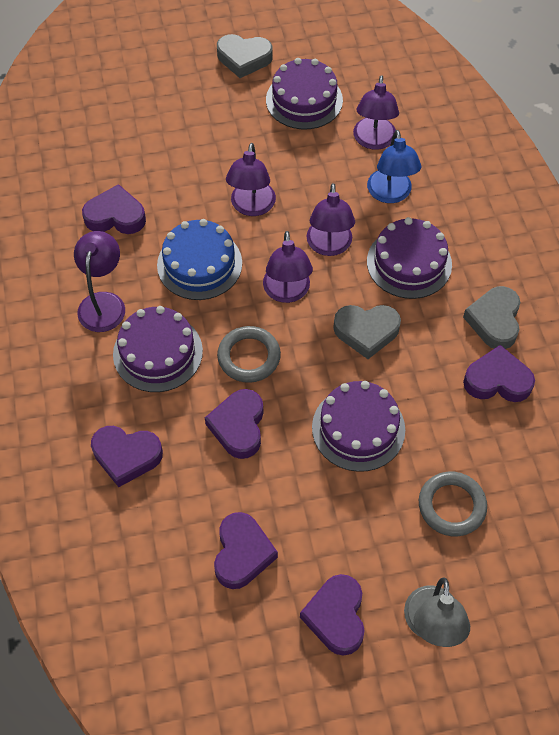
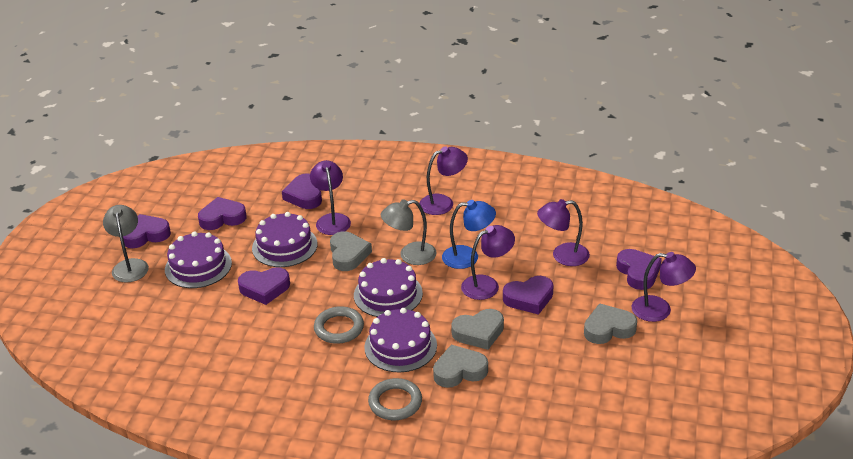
blue cake: [157,219,242,300] = 1 -> none = 0
grey heart: [217,34,273,78] [333,305,401,359] [463,286,520,349] = 3 -> [330,231,372,271] [433,344,488,388] [451,309,504,350] [584,303,637,344] = 4
grey lamp: [404,577,470,647] = 1 -> [103,205,149,283] [381,199,437,265] = 2

